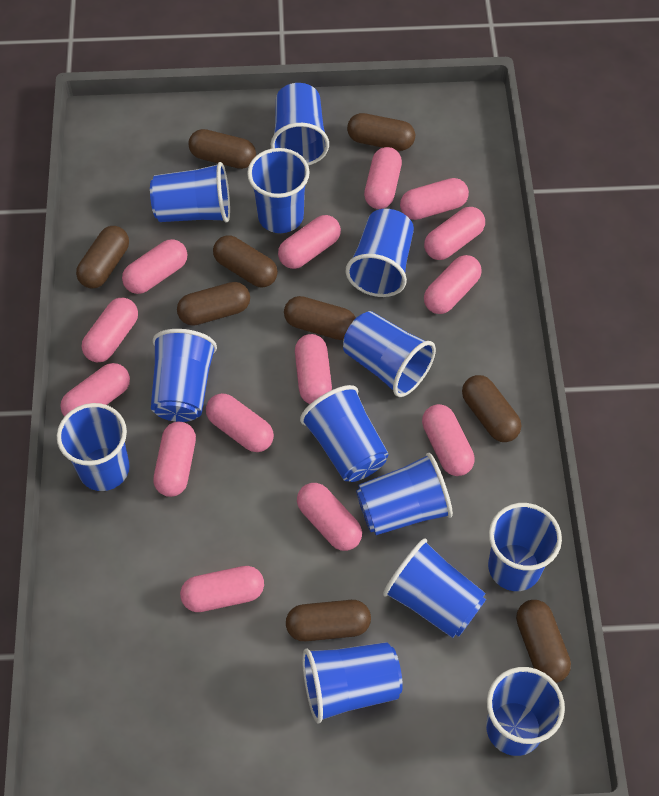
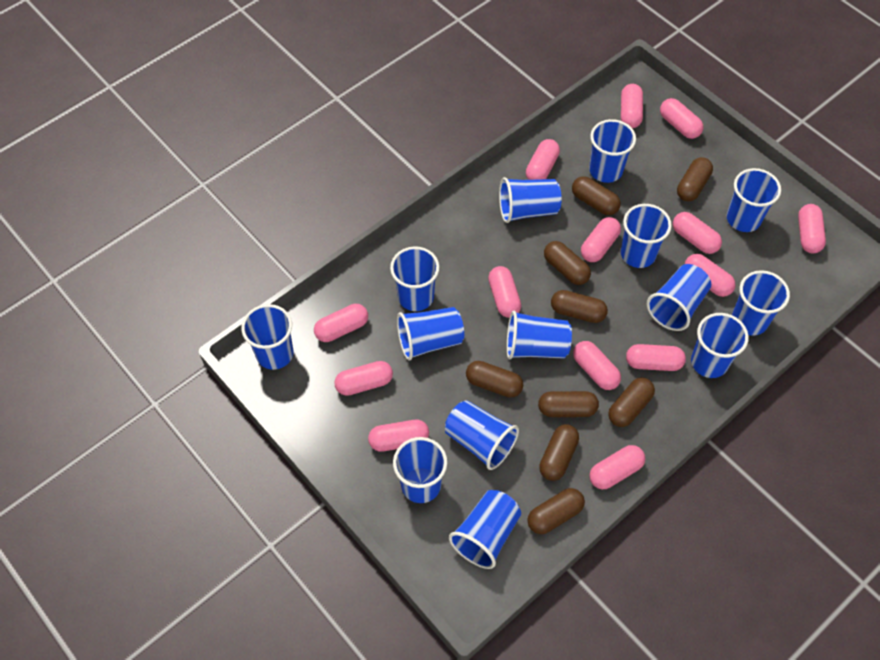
blue cup: [57,403,130,491] [150,162,230,223] [151,329,217,422] [247,148,310,233] [271,83,329,165] [300,385,389,482] [302,642,403,723] [343,311,436,397] [346,209,414,297] [356,453,453,535] [383,539,486,638] [486,667,565,756] [488,503,562,591] = 13 -> [241,304,293,370] [390,246,439,311] [393,437,447,503] [397,307,464,361] [445,400,519,470] [449,490,521,569] [499,177,562,223] [507,311,572,359] [589,119,636,183] [621,204,672,268] [647,264,711,331] [691,313,749,378] [727,168,781,232] [732,270,790,336] = 14

